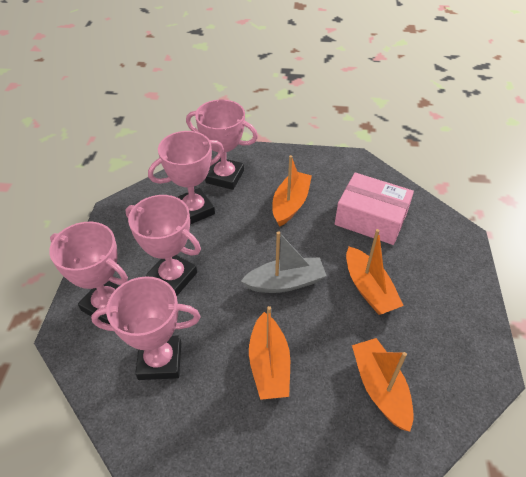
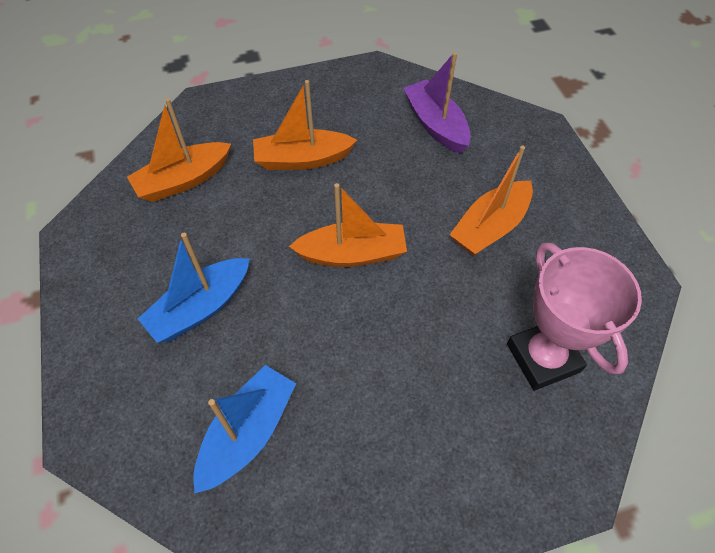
blue boat: none = 0 -> [138,233,250,343] [193,365,296,494] = 2
grey boat: [241,231,326,293] = 1 -> none = 0
pink box: [335,173,414,245] = 1 -> none = 0
pink trophy: [49,222,128,324] [91,276,201,380] [126,195,201,296] [148,131,224,224] [186,100,258,190] = 5 -> [507,242,642,391] = 1
purple boat: none = 0 -> [403,52,471,153] = 1

